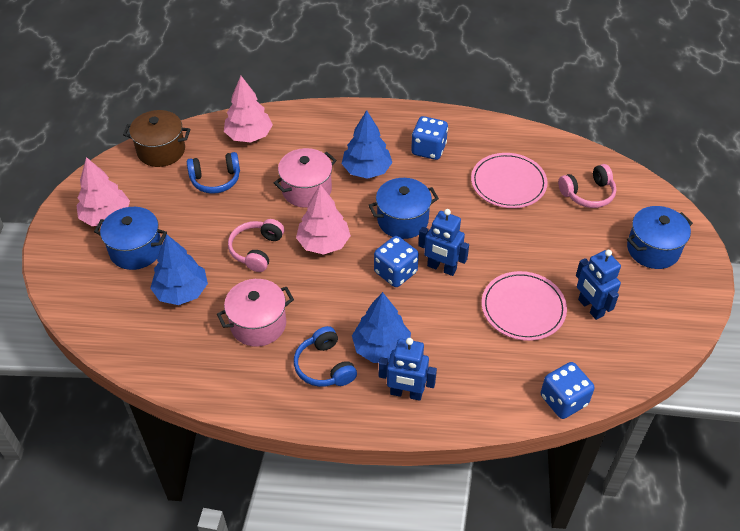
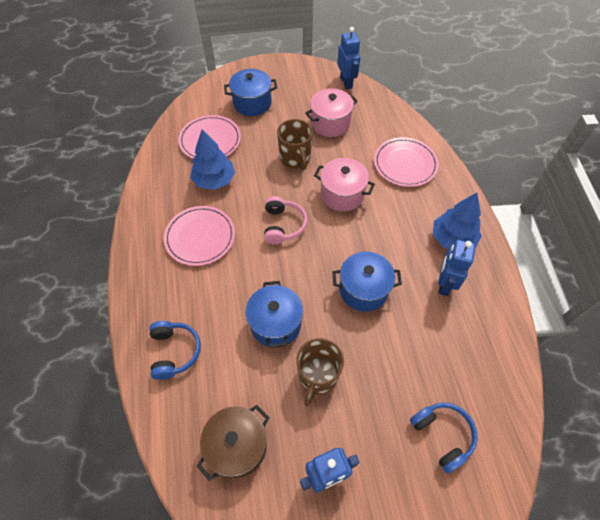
blue dice: [374,236,419,287] [411,116,448,160] [541,362,594,419] = 3 -> none = 0
blue tree: [150,234,208,305] [342,110,392,179] [352,292,411,363] = 3 -> [190,129,235,190] [433,193,482,249] = 2
brown mug: none = 0 -> [277,119,313,170] [296,338,344,407] = 2
pink headphones: [228,219,284,272] [558,164,616,208] = 2 -> [264,196,307,245] = 1
pink plate: [471,153,548,208] [482,271,567,341] = 2 -> [164,206,235,266] [178,115,241,159] [374,137,439,187] = 3
pink tree: [76,157,130,226] [224,76,273,143] [296,184,351,255] = 3 -> none = 0

